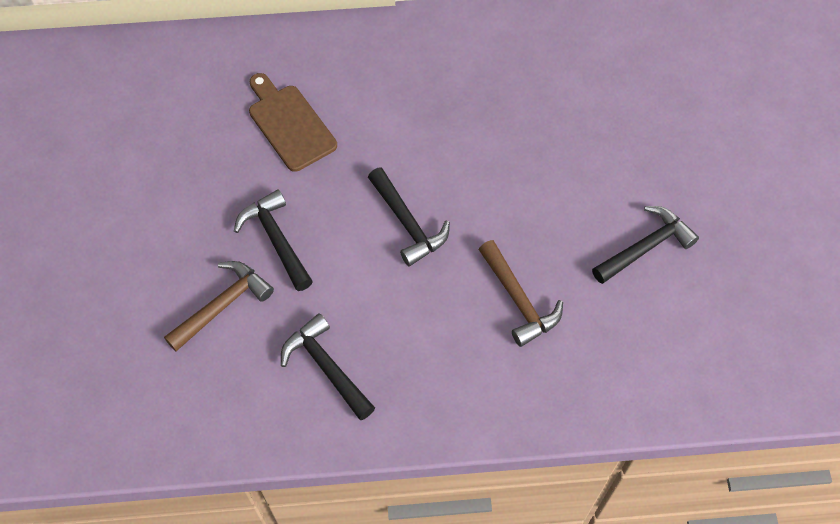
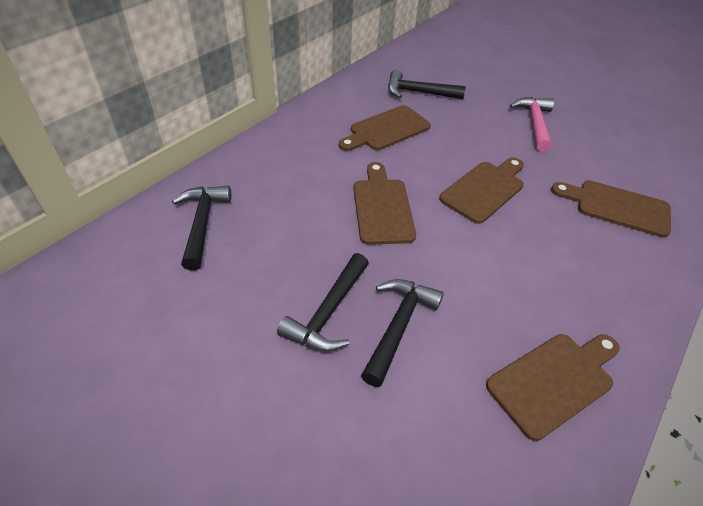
brown cutting board: [249,73,337,172] = 1 -> [339,105,431,151] [353,162,416,245] [439,158,524,224] [486,334,620,441] [551,180,671,238] = 5
brown hammer: [164,261,274,351] [479,240,563,347] = 2 -> none = 0
pink hammer: none = 0 -> [510,97,554,152] = 1

